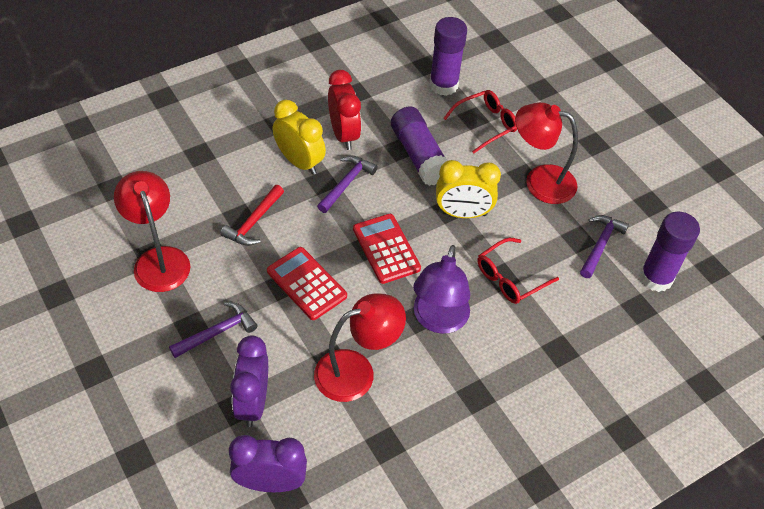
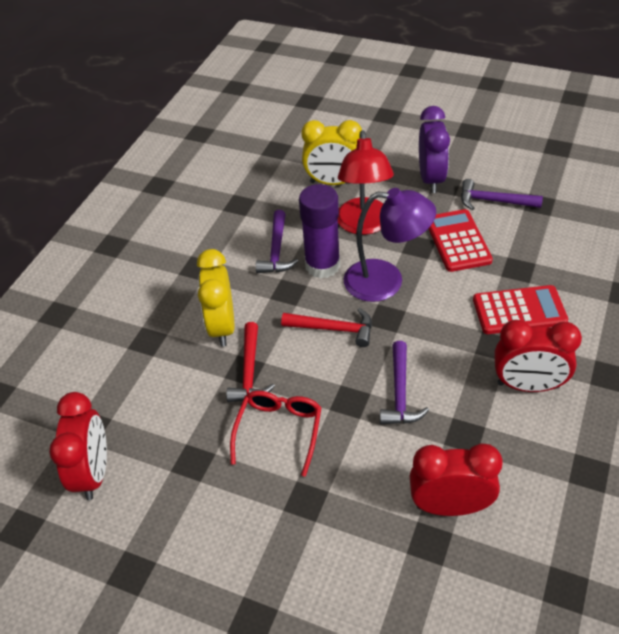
purple clock: [229,435,307,492] [230,335,268,427] = 2 -> [419,106,450,193] = 1
purple glue stick: [391,106,448,186] [429,17,467,96] [640,212,700,292] = 3 -> [299,184,340,279] = 1
red clock: [328,70,361,150] = 1 -> [49,392,107,500] [410,443,502,516] [494,320,582,392] = 3
red glasses: [444,90,517,153] [478,238,559,304] = 2 -> [230,391,322,477] = 1
red hammer: [220,185,284,246] = 1 -> [226,322,275,402] [281,308,372,347] = 2
red lamp: [114,171,191,292] [314,294,406,402] [515,102,578,204] = 3 -> [338,130,394,235] = 1

